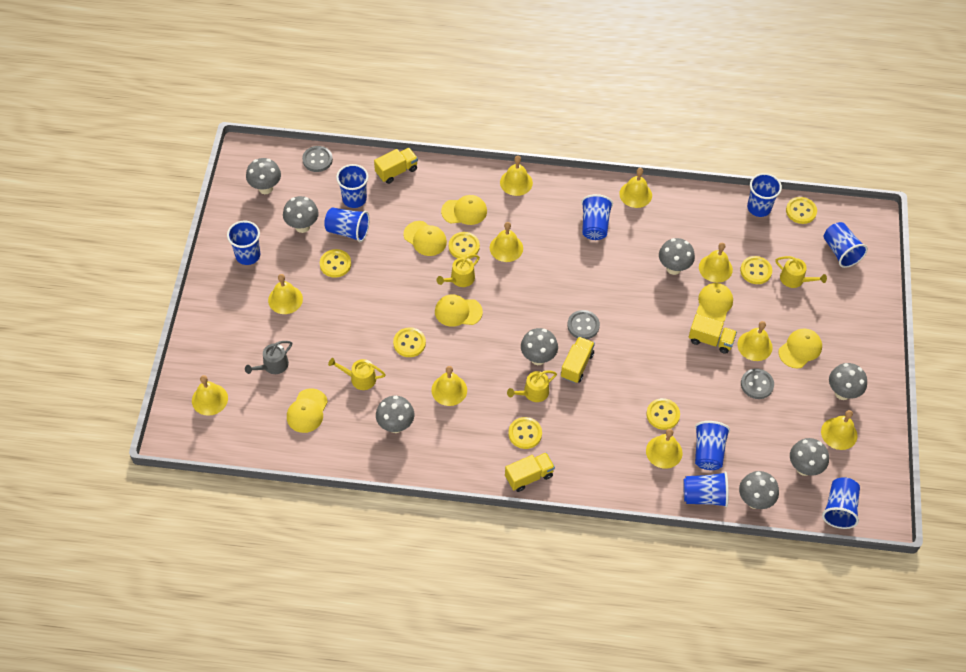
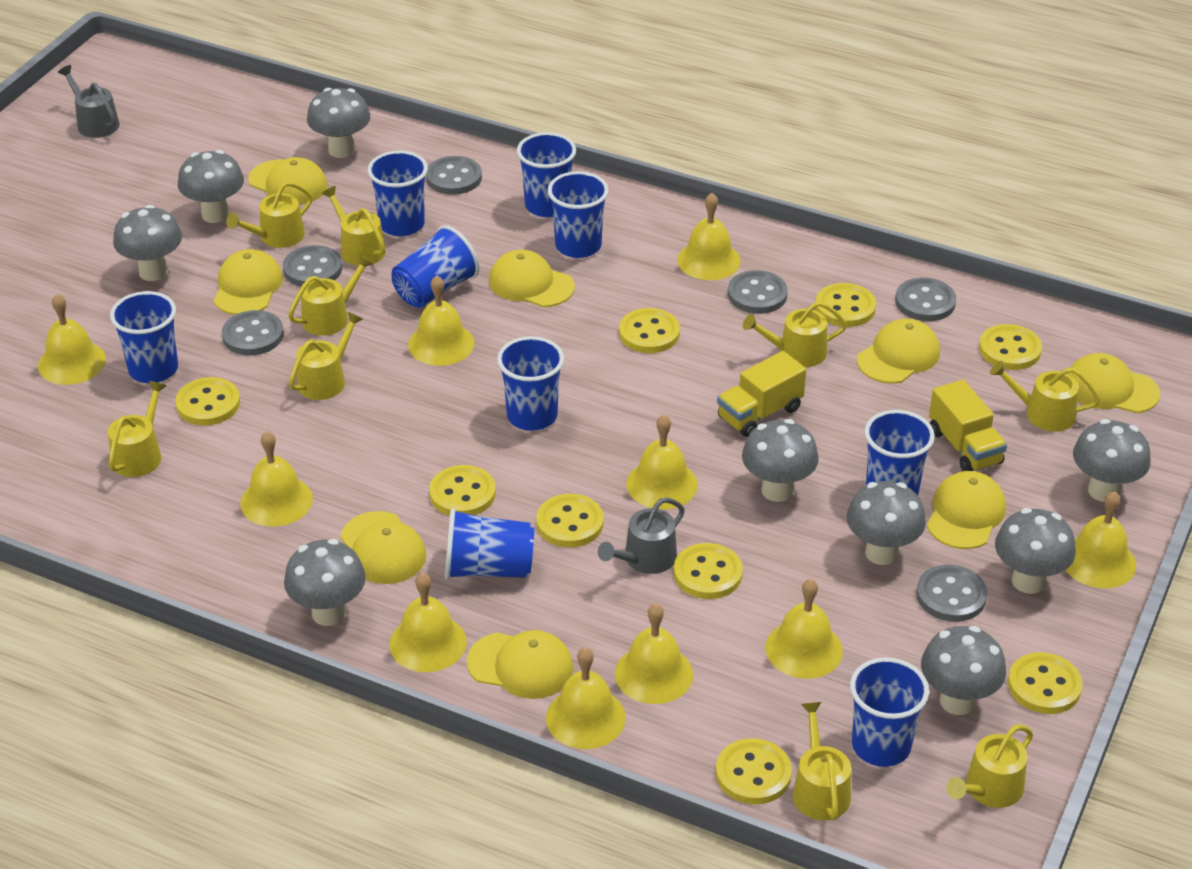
grey button: [302,146,333,172] [567,310,600,339] [741,368,774,399] = 3 -> [222,310,284,356] [283,245,342,287] [426,156,482,195] [728,270,788,314] [895,277,956,321] [916,565,987,622] = 6
grey mushroom: [246,158,281,194] [283,196,319,233] [376,396,414,433] [521,328,558,365] [659,238,695,275] [739,471,779,509] [790,438,829,476] [829,363,867,400] = 8 -> [113,205,182,281] [178,150,244,223] [284,539,366,626] [307,88,370,158] [742,419,819,502] [847,481,926,565] [921,626,1006,715] [995,508,1076,594] [1073,419,1151,502] = 9
grey watering can: [245,341,292,374] = 1 -> [58,65,119,138] [598,497,685,574] = 2
yellow button: [320,249,351,278] [393,327,426,357] [449,232,480,259] [508,417,542,449] [646,398,680,430] [740,256,772,284] [786,197,817,224] = 7 -> [175,377,240,425] [429,465,496,516] [536,494,603,547] [619,308,680,353] [674,543,743,599] [716,738,792,804] [816,283,876,327] [979,324,1042,370] [1008,652,1083,714] = 9
yellow cap: [287,388,328,433] [404,221,447,256] [435,294,483,327] [441,195,487,225] [696,283,733,322] [778,328,822,368] = 6 -> [214,249,283,315] [248,157,327,205] [340,511,426,584] [467,630,573,699] [489,250,575,307] [857,319,940,384] [927,471,1006,549] [1067,353,1160,413] = 8
yellow truck: [374,148,418,184] [505,452,555,492] [561,337,595,383] [689,314,737,354] = 4 -> [717,351,806,437] [929,380,1007,471] = 2
yellow watering can: [328,358,386,390] [437,254,480,287] [507,370,557,402] [775,256,827,288] = 4 -> [108,381,167,477] [226,182,313,248] [288,255,373,336] [289,312,363,400] [322,186,386,266] [743,301,847,367] [793,702,851,820] [946,724,1033,808] [990,361,1100,432] = 9

